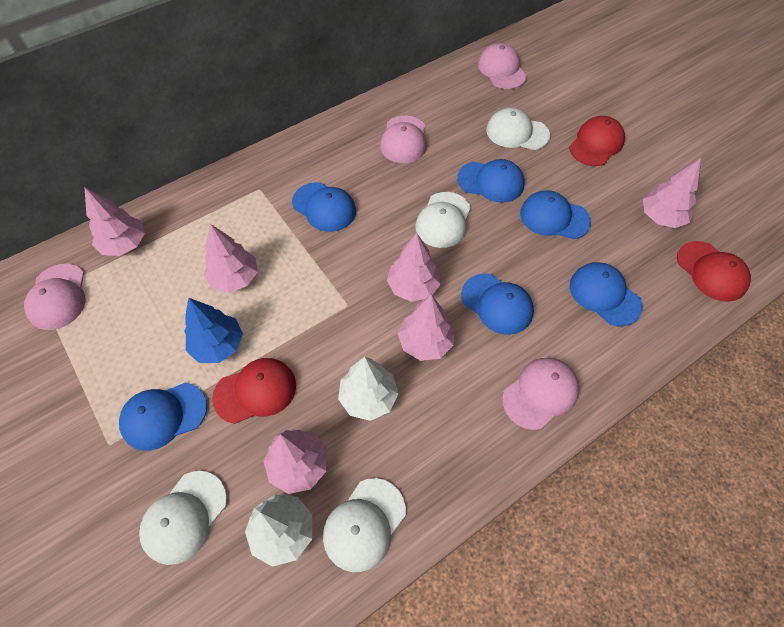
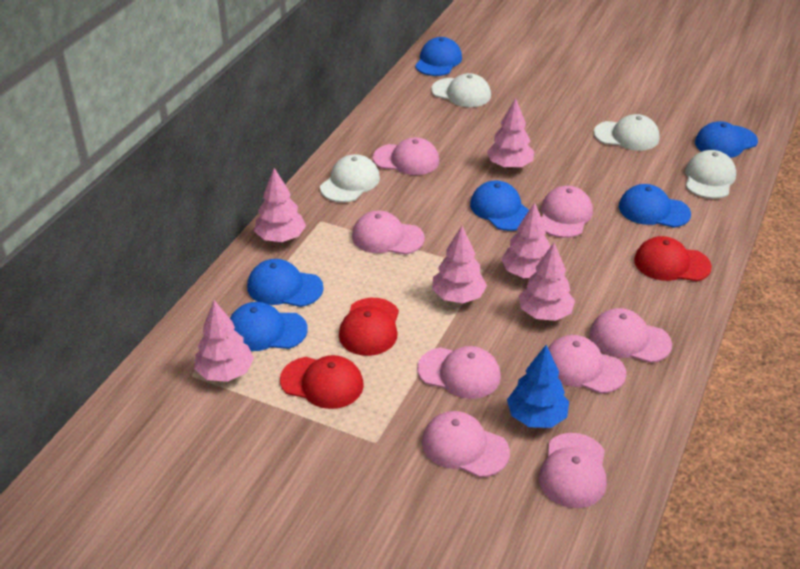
pink cap: [24,264,86,330] [380,116,427,163] [478,43,527,89] [502,358,580,430] = 4 -> [352,211,425,255] [373,137,439,175] [417,346,501,399] [422,411,510,478] [539,433,607,508] [541,186,593,238] [548,335,626,394] [590,308,672,363] = 8
white tree: [245,494,312,567] [338,357,399,421] = 2 -> none = 0

